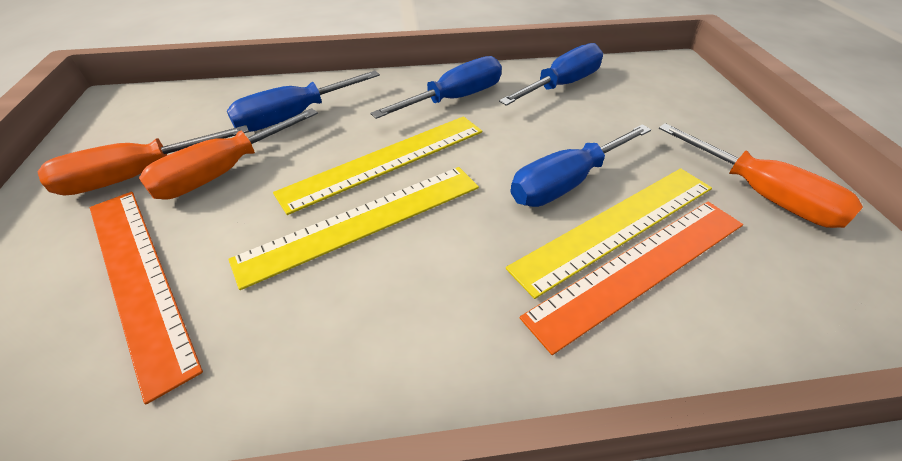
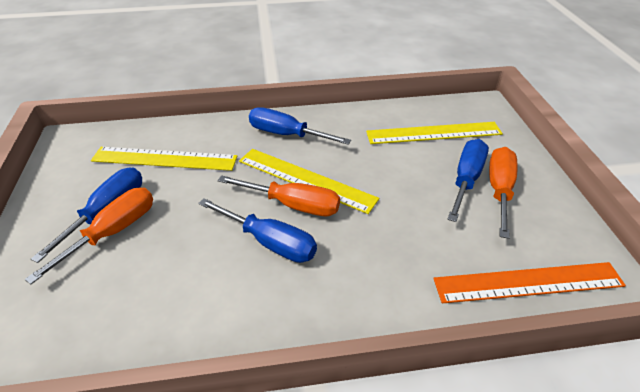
orange ruler: [90,192,203,404] [520,202,743,355] = 2 -> [433,262,626,303] = 1

